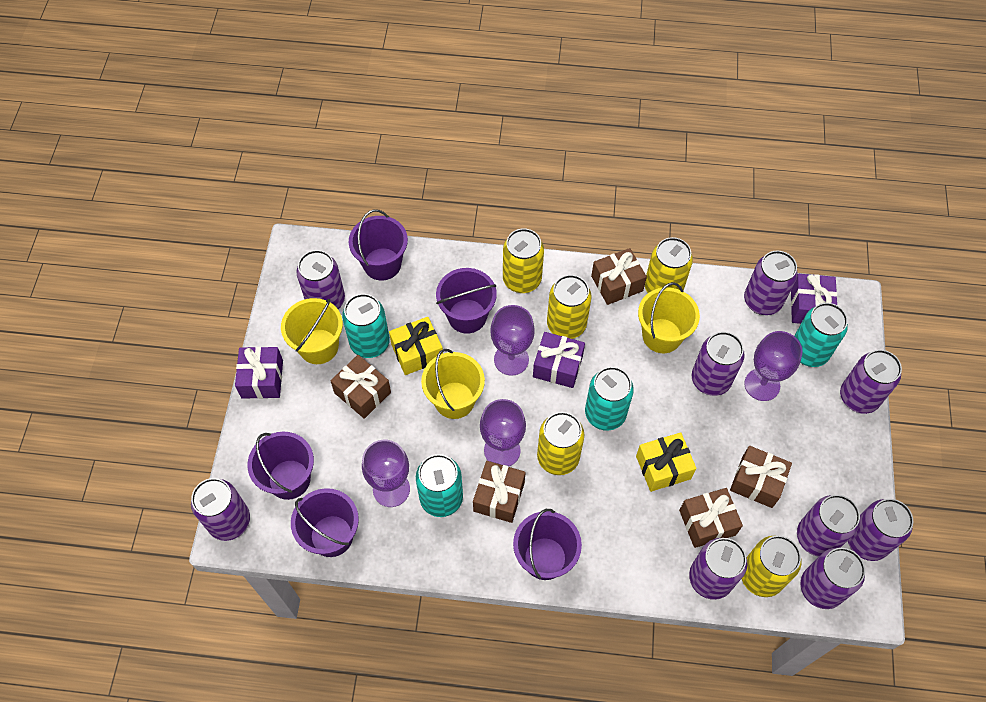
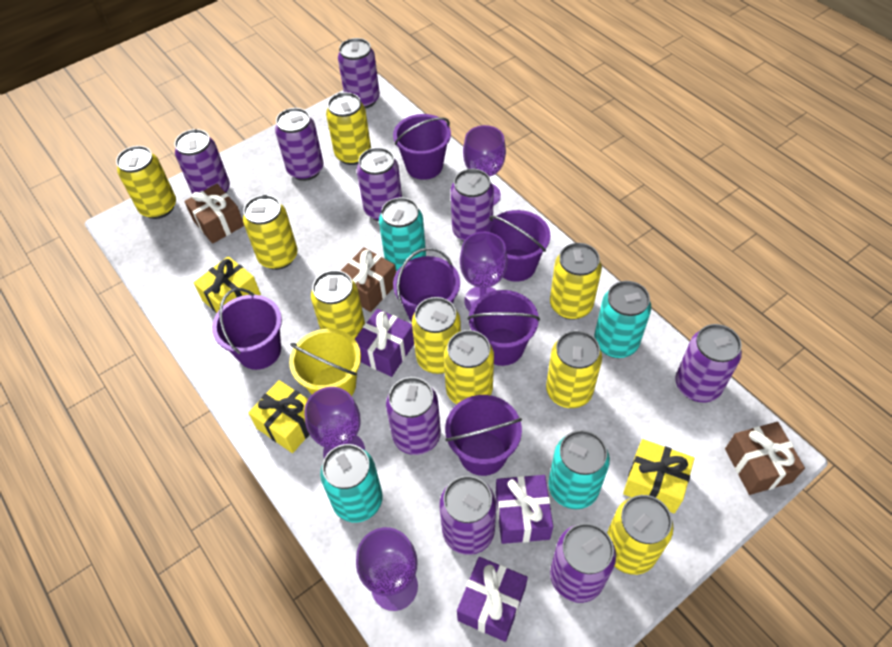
brown gift: [330,355,391,419] [473,461,525,523] [591,248,647,305] [679,488,743,548] [730,446,792,508] = 5 -> [184,184,244,244] [341,247,396,312] [725,422,805,495] = 3
purple bucket: [248,432,314,500] [291,488,359,557] [349,209,408,280] [436,268,497,334] [513,509,582,580] = 5 -> [212,288,282,370] [393,114,451,180] [393,248,460,322] [445,395,522,476] [467,290,540,366] [486,210,551,282] = 6
yellow bucket: [281,298,343,364] [421,349,485,419] [638,282,700,353] = 3 -> [289,329,361,396] = 1
yellow can: [503,228,544,293] [537,412,584,475] [547,275,592,339] [645,237,693,293] [742,535,801,597] = 5 -> [116,146,176,219] [243,195,298,270] [311,270,365,339] [326,92,371,165] [412,297,461,374] [444,330,494,404] [546,330,602,408] [550,243,602,320] [607,495,674,575] = 9
yellow gift: [389,317,443,375] [636,432,697,492] = 2 -> [193,256,261,313] [248,380,310,453] [623,439,695,514] = 3

